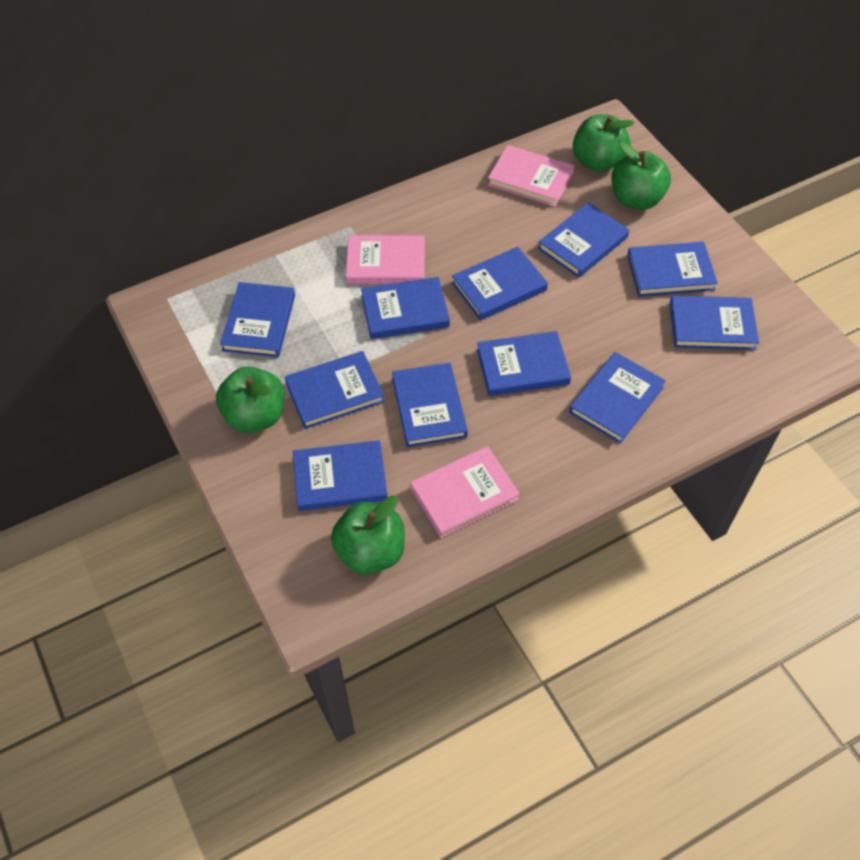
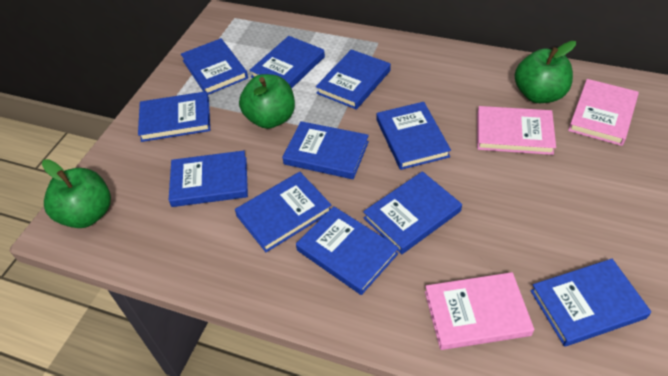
green apple: [216,366,284,433] [331,495,405,575] [573,114,635,172] [611,142,671,210] = 4 -> [42,159,111,228] [239,74,295,129] [515,41,576,103] = 3

